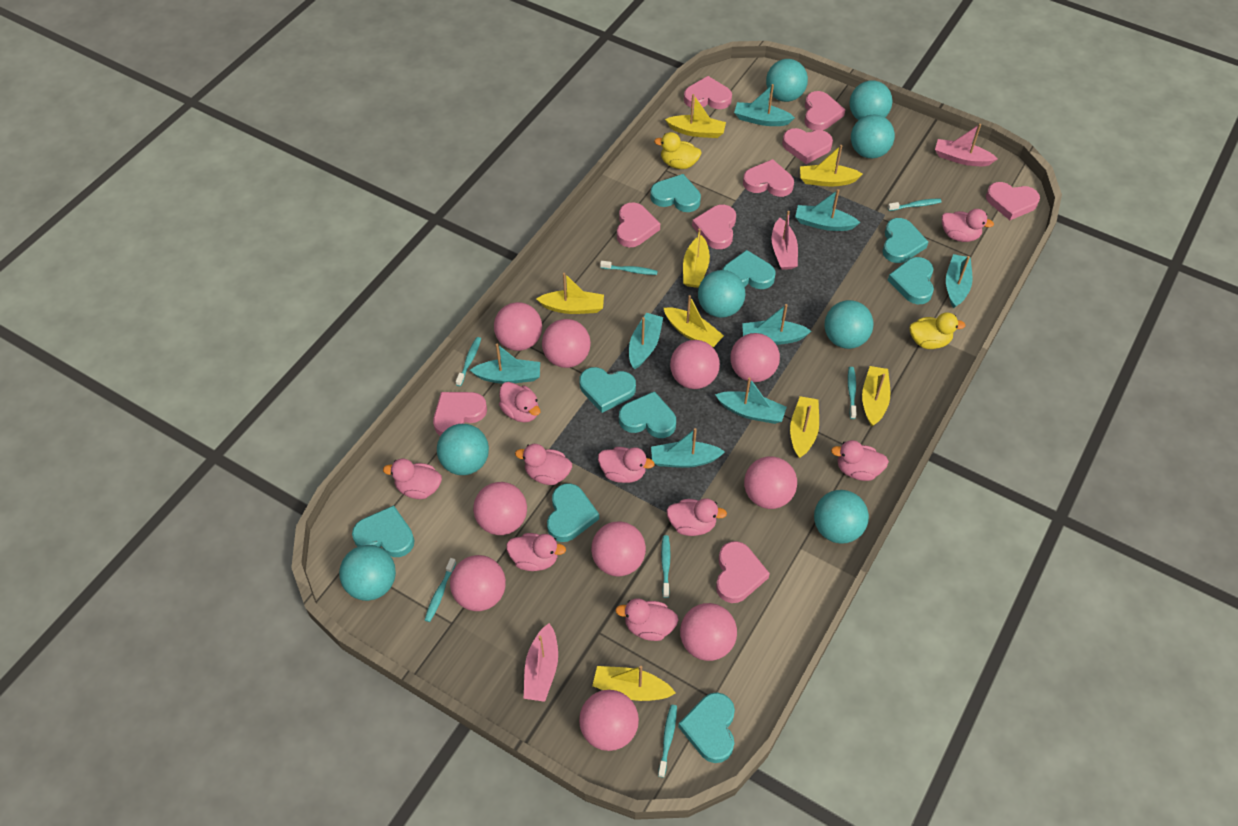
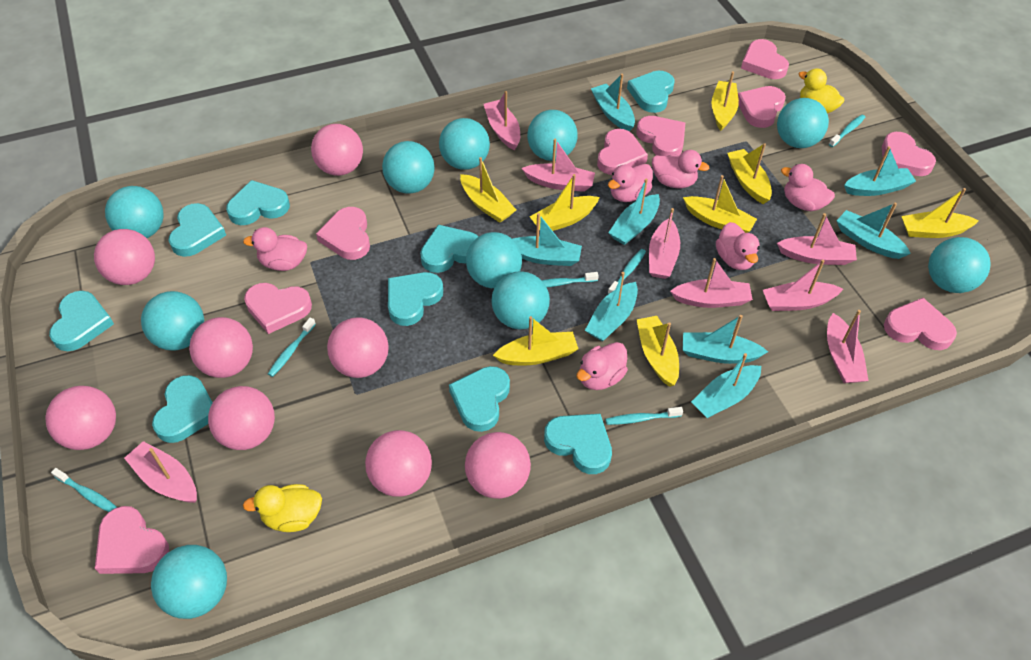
pink ball: [450,555,506,611] [473,482,527,535] [494,302,542,351] [542,319,591,368] [579,690,639,751] [591,521,646,576] [670,340,720,389] [680,603,737,661] [730,333,780,382] [744,456,797,509] = 10 -> [45,386,116,450] [94,229,155,285] [189,317,253,378] [208,386,275,450] [311,124,363,176] [327,317,388,378] [365,430,432,497] [465,432,531,499] = 8
pink boat: [524,623,558,702] [772,211,798,270] [935,124,998,166] = 3 -> [124,441,197,503] [484,91,520,151] [521,139,595,192] [649,208,680,279] [670,258,753,308] [763,260,843,311] [777,213,857,265] [827,310,869,383] = 8
pink duck: [383,459,442,499] [499,382,540,422] [506,533,566,571] [515,444,572,485] [598,447,655,483] [615,598,678,641] [666,498,727,536] [831,440,889,481] [942,209,994,242] = 9 -> [243,227,307,271] [576,342,628,390] [608,164,653,202] [652,150,709,188] [716,222,760,270] [781,164,835,211] = 6
turquoise ball: [339,545,396,601] [437,424,489,475] [698,270,745,318] [766,59,808,102] [814,490,869,544] [824,300,874,349] [849,80,893,120] [851,114,895,158] = 8 -> [105,186,164,238] [141,291,204,351] [151,545,227,619] [382,141,435,194] [439,118,490,170] [466,232,522,288] [491,271,550,330] [527,110,577,161] [777,98,829,148] [928,237,990,293] = 10
turquoise toothbrush: [425,558,456,622] [456,337,481,386] [600,261,658,275] [658,705,677,778] [661,535,671,598] [848,367,856,419] [888,199,942,211] = 7 -> [51,468,117,512] [268,317,316,377] [542,272,599,288] [606,407,683,425] [608,249,646,294] [829,115,865,147] = 6

